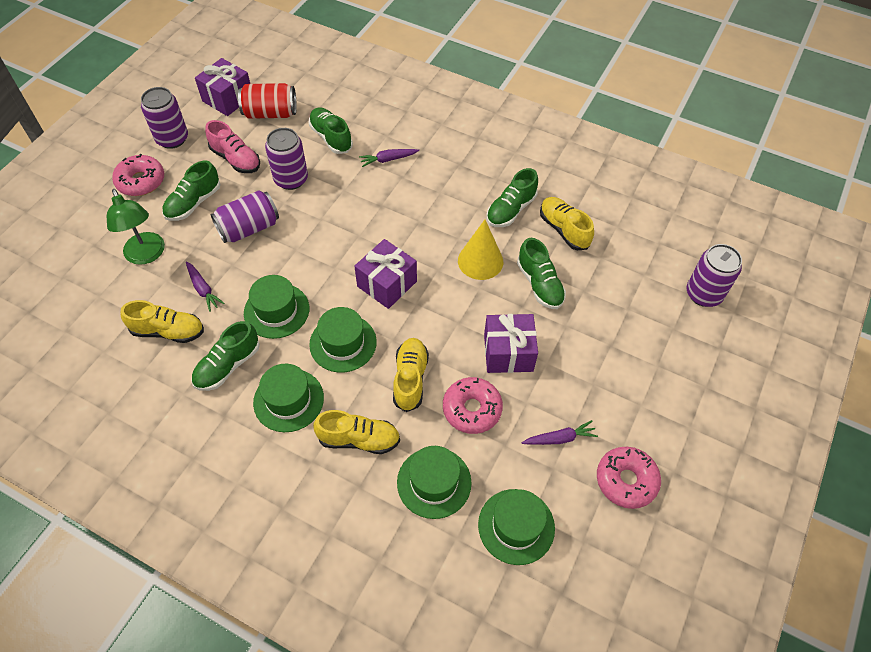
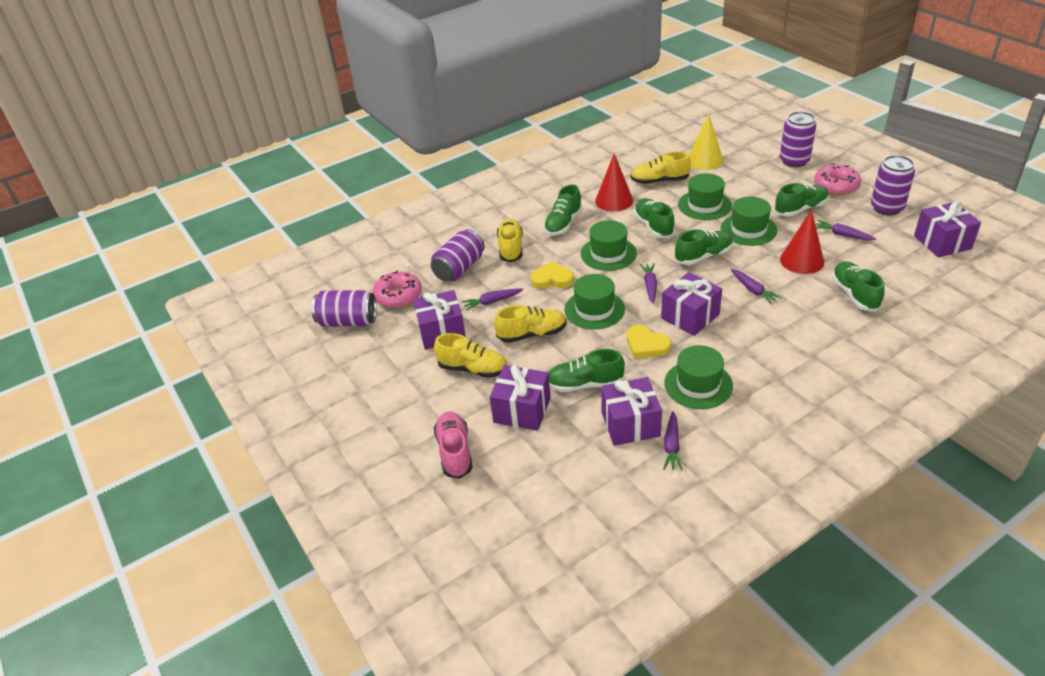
green lamp: [107,189,165,265] = 1 -> none = 0
green shoe: [162,161,221,221] [191,321,260,391] [309,107,353,154] [486,168,538,227] [517,238,566,309] = 5 -> [544,184,582,235] [549,349,625,392] [634,198,675,238] [675,229,733,265] [774,183,829,217] [832,261,885,311] = 6
pink donut: [112,154,164,196] [443,377,503,434] [597,447,661,509] = 3 -> [372,270,422,308] [814,163,861,195] = 2
purple carrot: [186,261,224,312] [359,149,419,167] [522,420,598,445] = 3 -> [462,289,523,311] [640,264,657,303] [663,411,683,471] [731,269,782,304] [816,220,876,240] = 5
purple gift: [195,58,250,116] [354,239,417,309] [484,314,538,373] = 3 -> [413,290,466,350] [490,364,551,431] [601,377,662,446] [661,272,722,336] [914,201,981,257] = 5
red can: [238,83,297,119] = 1 -> none = 0
red cone: none = 0 -> [595,153,633,212] [780,210,824,274] = 2
yellow heart: none = 0 -> [530,261,574,289] [627,325,671,358] = 2

